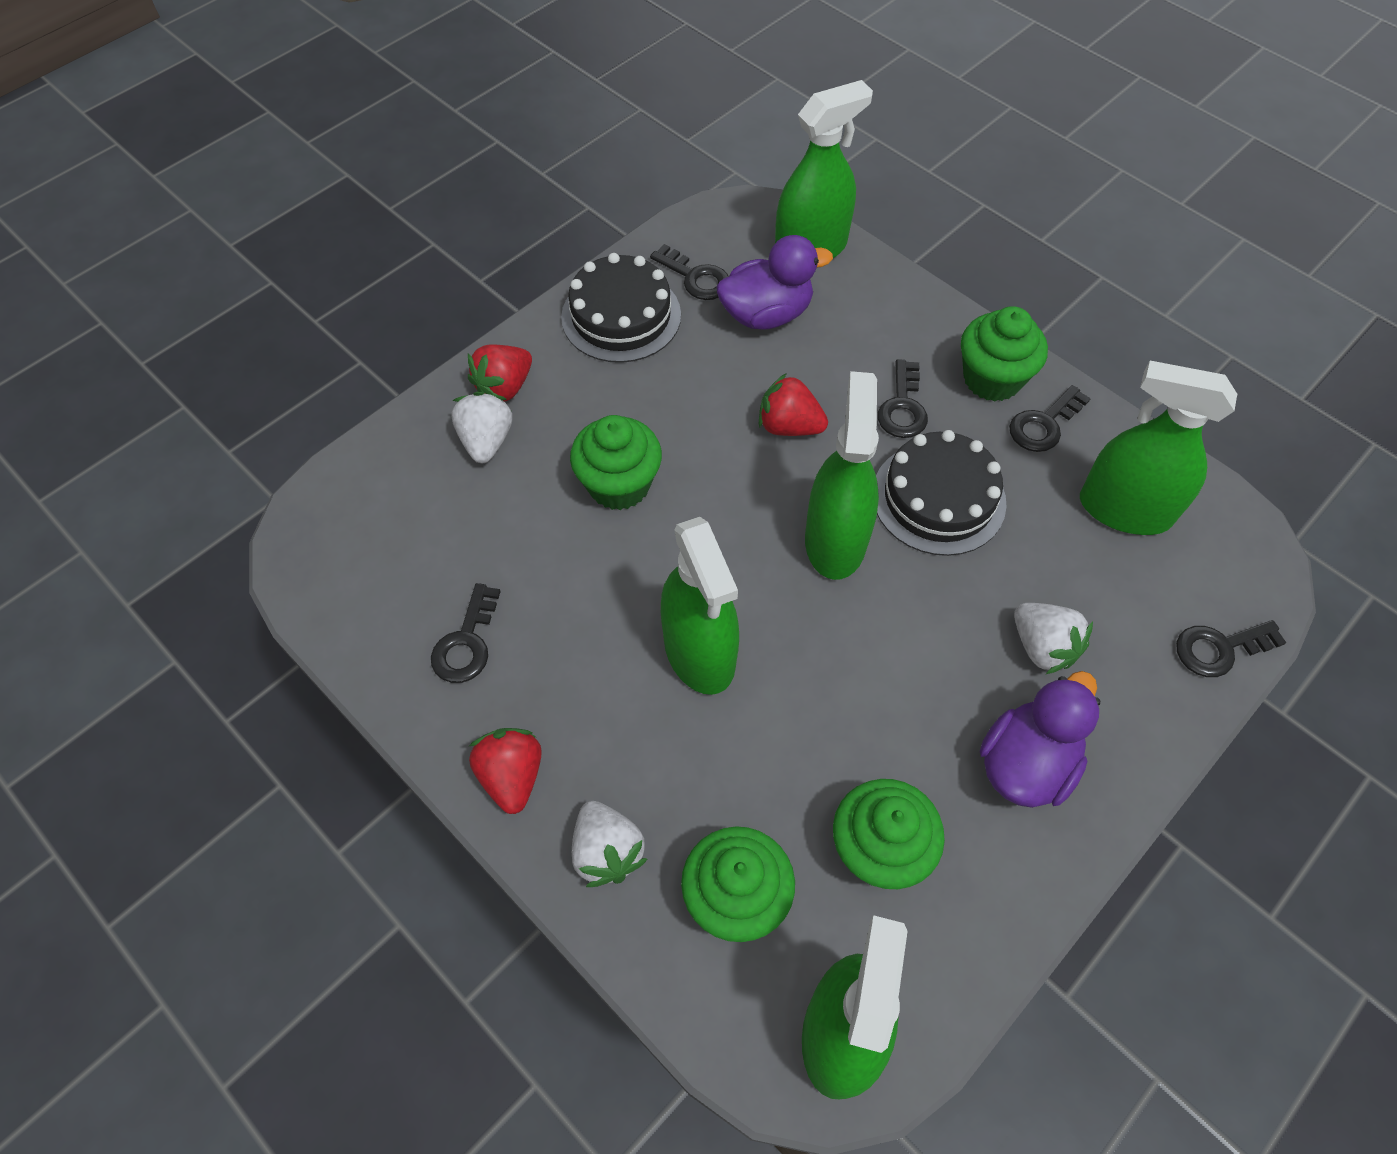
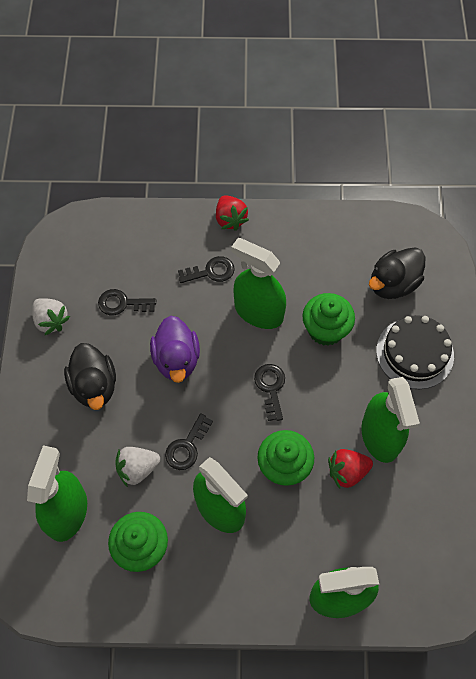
black cake: [561,253,681,363] [876,430,1007,556] = 2 -> [376,315,454,389] = 1
black duck: none = 0 -> [64,343,116,410] [369,247,425,299] = 2
black key: [431,583,501,683] [650,244,729,300] [878,359,928,438] [1009,385,1091,452] [1176,620,1286,677] = 5 -> [98,289,156,315] [165,413,213,470] [178,256,235,283] [254,364,285,421] = 4
green cupcake: [570,415,662,510] [681,826,795,942] [833,779,945,889] [961,306,1048,402] = 4 -> [108,512,168,572] [257,430,314,486] [302,293,355,346] = 3
purple duck: [716,235,833,330] [980,671,1100,808] = 2 -> [150,316,200,383] = 1
red strawberry: [468,345,532,402] [469,728,542,814] [759,373,828,436] = 3 -> [216,195,249,231] [328,449,373,489] = 2
white strawberry: [452,392,512,463] [572,801,648,887] [1014,603,1093,674] = 3 -> [32,298,70,335] [115,447,160,487] = 2

